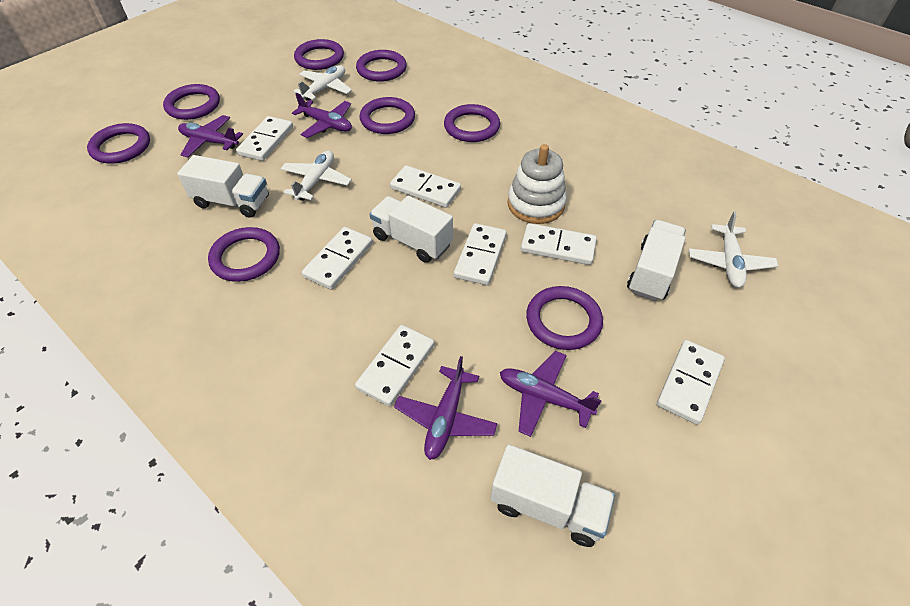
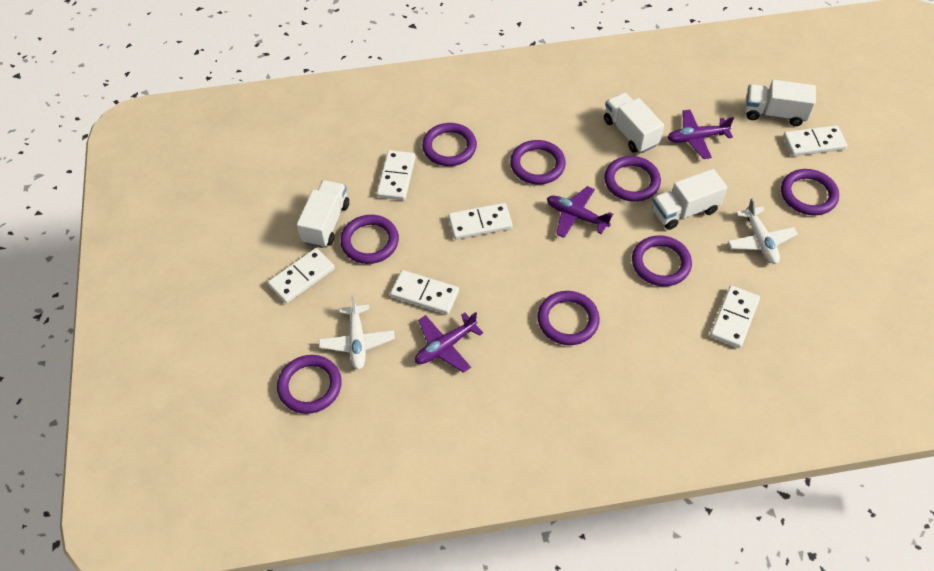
purple plane: [178,115,243,157] [292,93,352,138] [394,356,497,460] [500,351,602,437] = 4 -> [415,312,483,373] [547,186,613,238] [667,109,734,159] = 3
white domino: [236,116,293,161] [302,227,373,290] [355,325,434,407] [390,165,461,208] [454,223,507,285] [521,223,597,265] [657,340,725,425] = 7 -> [268,248,335,303] [377,150,416,200] [390,270,459,315] [448,203,513,240] [710,286,760,348] [783,125,847,156] = 6
white plane: [280,151,352,201] [294,65,352,101] [689,211,778,288] = 3 -> [319,295,395,370] [728,198,798,264] = 2
white stacking toy: [507,144,567,224] = 1 -> none = 0

